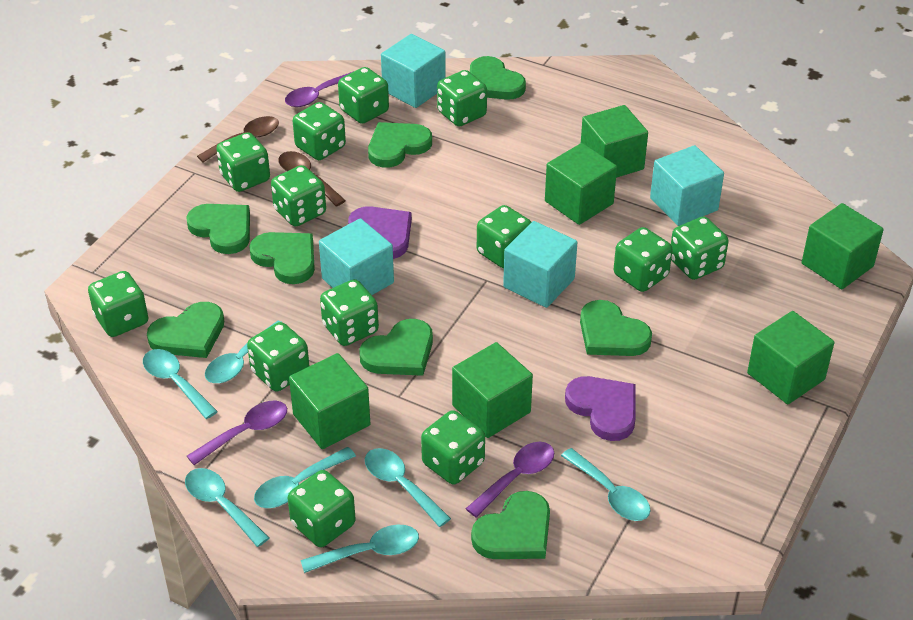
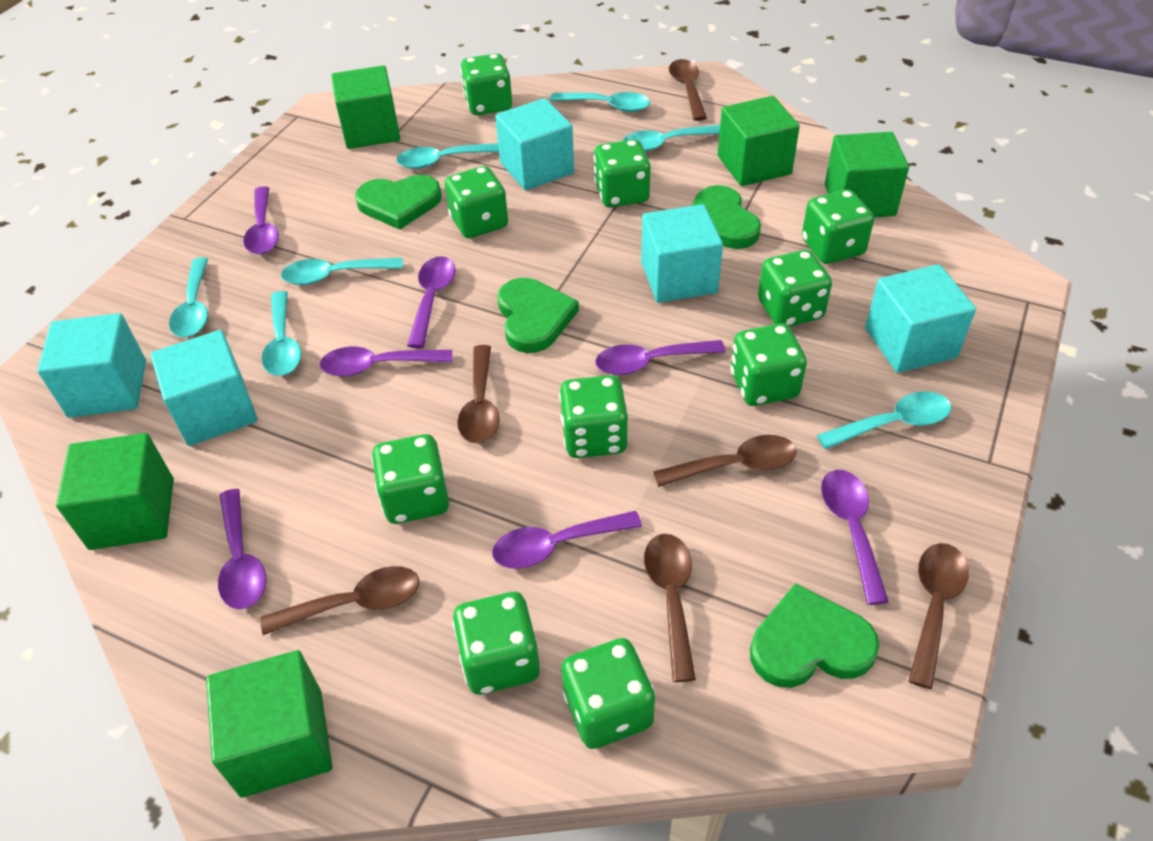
brown spoon: [197,116,279,163] [278,151,346,207] = 2 -> [260,566,419,635] [457,345,500,443] [644,534,696,682] [653,435,797,487] [669,59,707,121] [909,543,969,689] = 6
green cube: [289,353,370,449] [452,342,533,438] [545,143,617,225] [581,105,648,178] [747,311,835,404] [802,203,884,289] = 6 -> [56,433,174,550] [206,650,332,798] [331,65,400,149] [718,96,800,186] [825,132,909,218] = 5
green dice: [88,271,148,337] [216,132,270,192] [247,322,309,392] [271,165,326,227] [288,470,356,547] [293,102,346,160] [320,279,379,346] [338,67,389,124] [421,410,485,485] [437,70,487,127] [477,205,531,268] [614,227,673,292] [671,217,728,280] = 13 -> [371,434,449,524] [445,166,508,238] [452,592,540,695] [460,53,512,115] [559,375,628,458] [561,638,655,749] [594,139,651,208] [730,323,807,406] [758,250,832,327] [802,190,874,264] = 10
green heart: [147,302,224,358] [186,204,250,254] [249,232,315,284] [359,319,433,376] [368,122,432,168] [470,56,526,100] [471,491,550,559] [580,300,652,356] = 8 -> [355,175,442,230] [498,278,579,353] [692,185,761,249] [750,583,879,688] = 4
purple heart: [348,206,412,259] [565,376,636,441] = 2 -> none = 0
purple spoon: [187,401,287,465] [285,71,354,107] [466,442,554,518] = 3 -> [218,489,266,609] [243,186,279,254] [320,347,452,376] [407,256,456,348] [492,511,642,568] [595,340,726,375] [821,470,889,605] = 7
turquoise cube: [319,218,394,295] [381,34,446,108] [503,221,577,308] [650,145,724,226] = 4 -> [37,313,146,418] [150,330,258,446] [495,98,574,190] [641,204,723,303] [865,264,976,373] = 5

